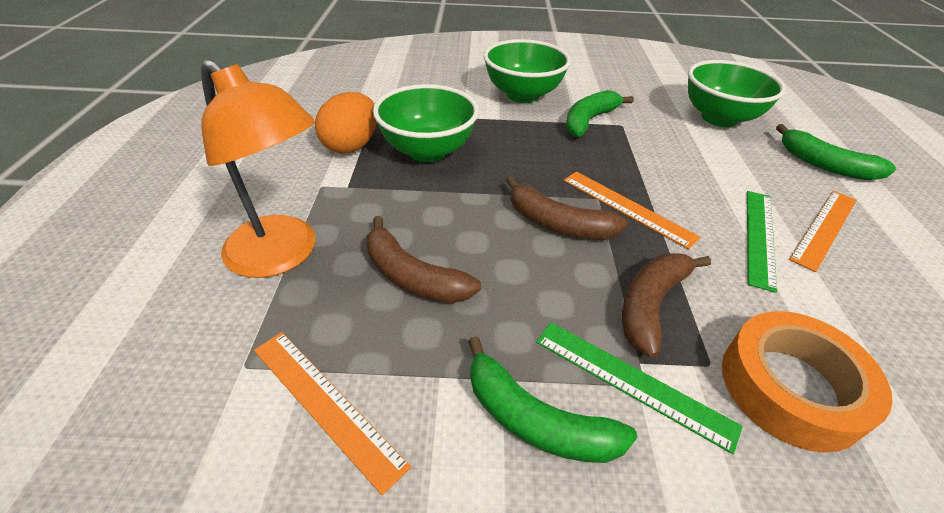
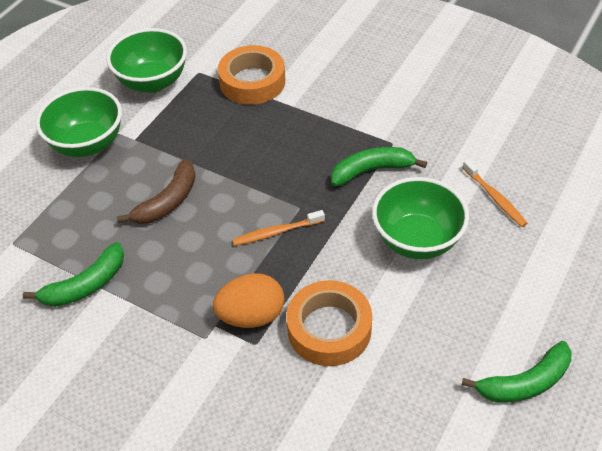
brown banana: [366,216,481,303] [506,176,628,239] [622,253,711,358] = 3 -> [117,159,195,224] = 1
green ruler: [536,322,743,454] [747,191,777,293] = 2 -> none = 0
orange lamp: [201,59,315,278] = 1 -> none = 0
orange ruler: [254,332,411,495] [563,172,701,249] [789,191,857,272] = 3 -> none = 0
orange tape: [722,311,893,453] = 1 -> [218,45,285,105] [286,280,372,366] = 2
orange toothbrush: none = 0 -> [232,210,325,246] [463,159,527,227] = 2

